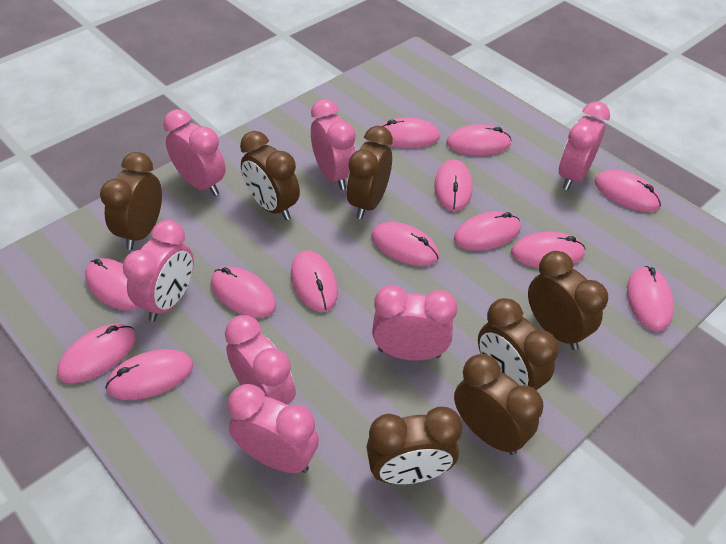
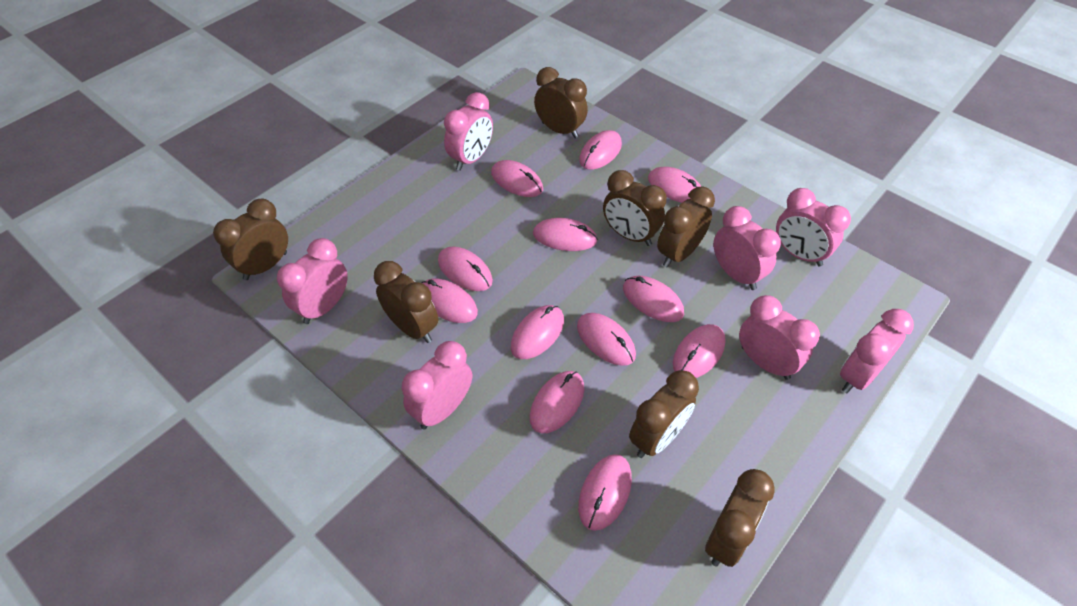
pink mouse: [57,323,136,384] [85,258,139,311] [105,349,193,400] [211,267,276,318] [291,250,338,312] [371,222,439,266] [381,117,440,148] [434,159,473,211] [446,124,511,156] [454,211,521,251] [511,232,585,268] [594,170,661,212] [627,266,674,331] = 13 -> [422,279,478,323] [438,246,493,291] [491,160,543,197] [511,305,564,359] [530,371,584,433] [533,218,598,251] [577,313,636,366] [578,454,632,531] [579,130,622,170] [623,276,684,322] [648,167,701,203] [673,324,726,378] = 12

